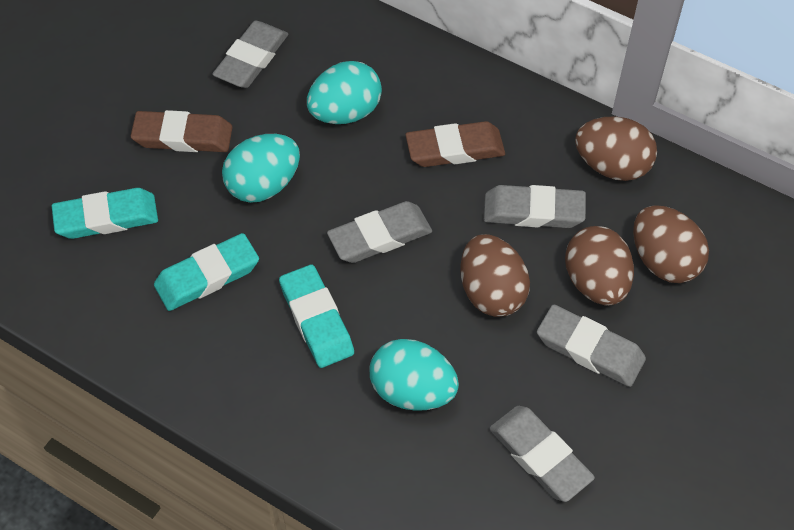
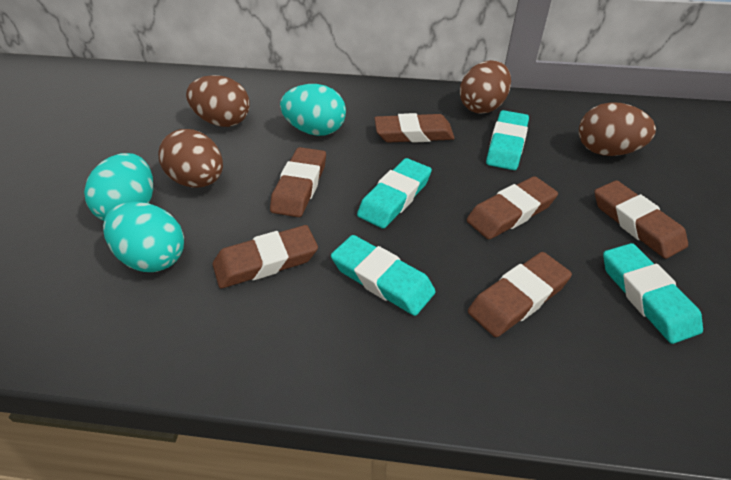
brown eraser: [131,110,232,152] [405,121,505,167] = 2 -> [212,225,318,289] [270,147,326,217] [374,113,455,143] [467,176,558,239] [468,252,572,337] [594,180,688,259] = 6
grey eraser: [212,21,288,88] [327,201,432,263] [484,185,586,228] [489,406,595,502] [537,304,646,387] = 5 -> none = 0
turquoise eraser: [52,188,158,239] [154,233,259,311] [279,265,354,368] = 3 -> [331,235,436,316] [357,158,432,229] [486,110,529,170] [603,243,703,344] = 4

